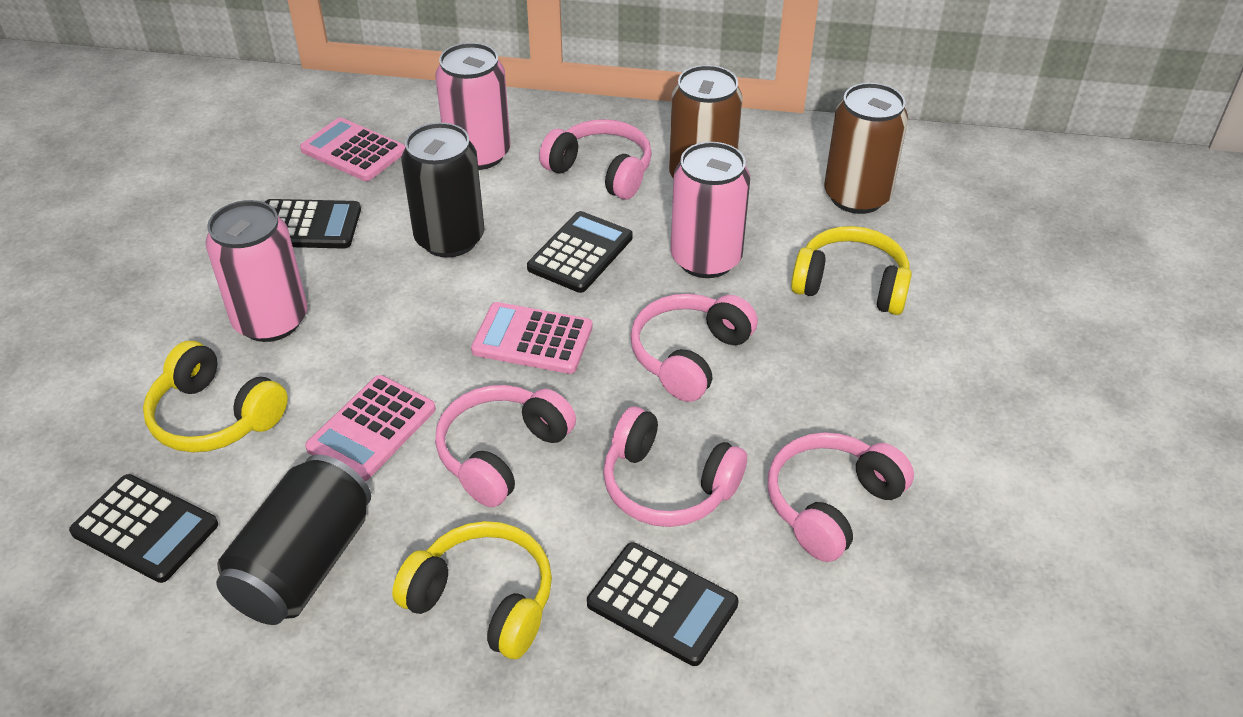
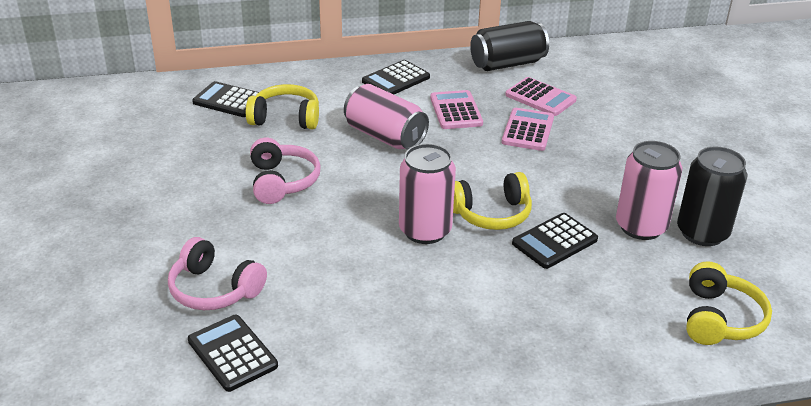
brown can: [669,65,743,179] [824,83,908,214] = 2 -> none = 0
pink headphones: [435,385,576,507] [539,119,652,200] [603,406,747,527] [630,294,758,402] [768,432,914,562] = 5 -> [168,237,267,310] [250,138,320,204] = 2

